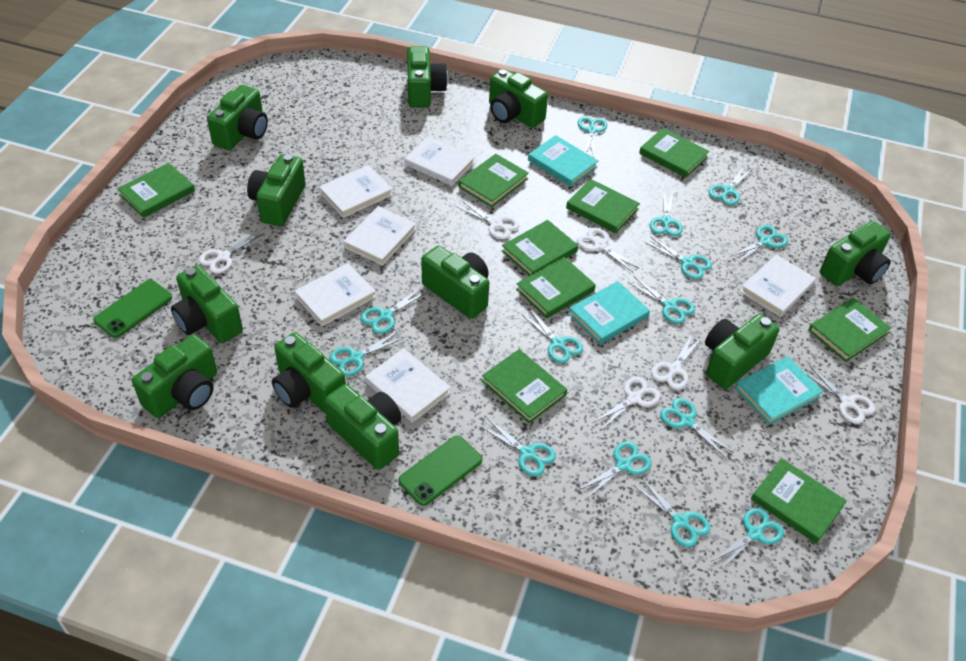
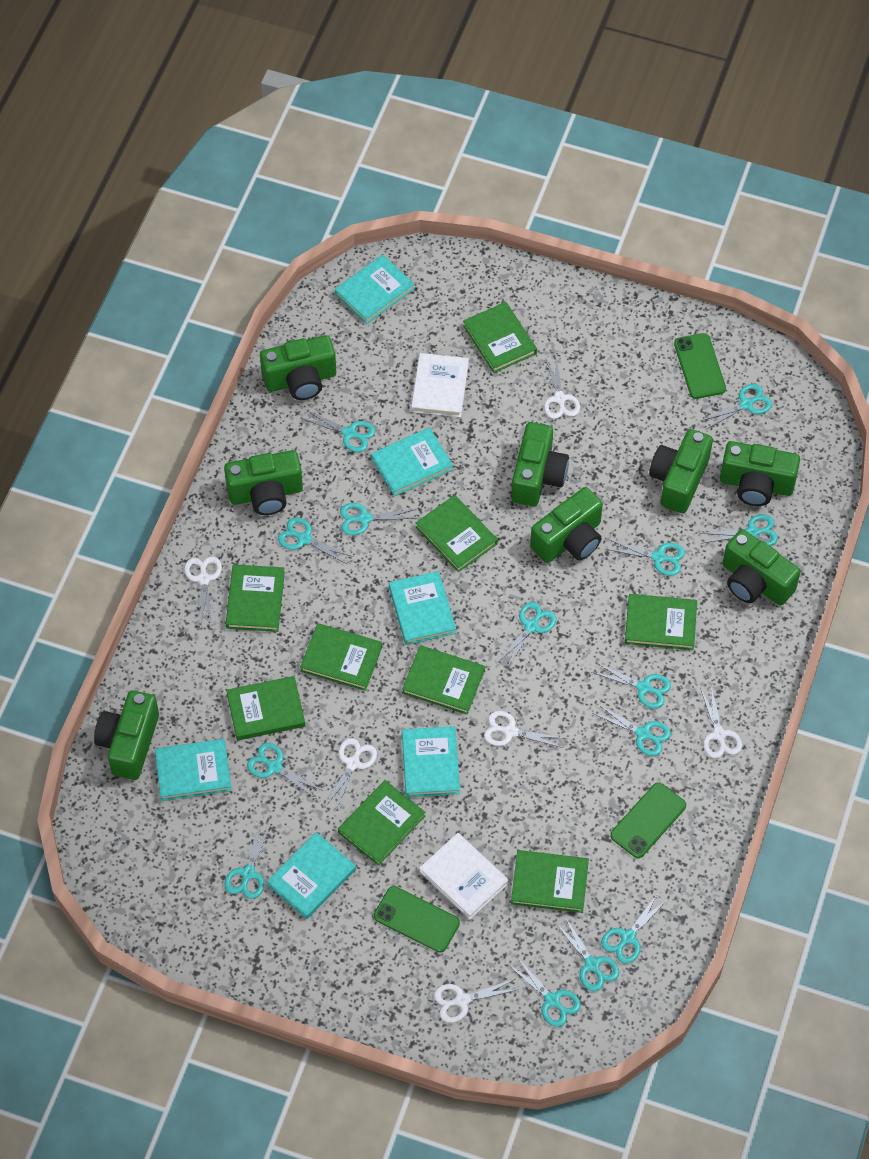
green camera: [132,334,217,418] [171,265,243,343] [207,85,268,150] [247,154,306,226] [272,332,346,413] [324,384,402,470] [407,46,448,108] [422,246,489,319] [489,69,548,128] [705,314,779,389] [820,221,891,286] = 11 -> [94,690,159,780] [224,450,303,515] [260,335,336,400] [511,422,569,506] [530,487,603,563] [649,429,713,513] [720,441,800,506] [723,529,801,605] = 8
green phone: [93,280,172,338] [398,436,482,506] = 2 -> [374,886,460,953] [610,782,686,858] [674,333,726,399] = 3
turquoise book: [528,135,598,187] [569,281,650,344] [735,356,823,425] = 3 -> [155,739,232,801] [267,832,356,919] [335,255,414,324] [371,427,453,496] [389,571,456,645] [402,726,460,797] = 6
white book: [294,263,376,326] [319,165,393,218] [343,206,416,266] [365,348,451,423] [405,136,475,186] [740,255,816,317] = 6 -> [411,353,469,417] [419,833,509,919] = 2

